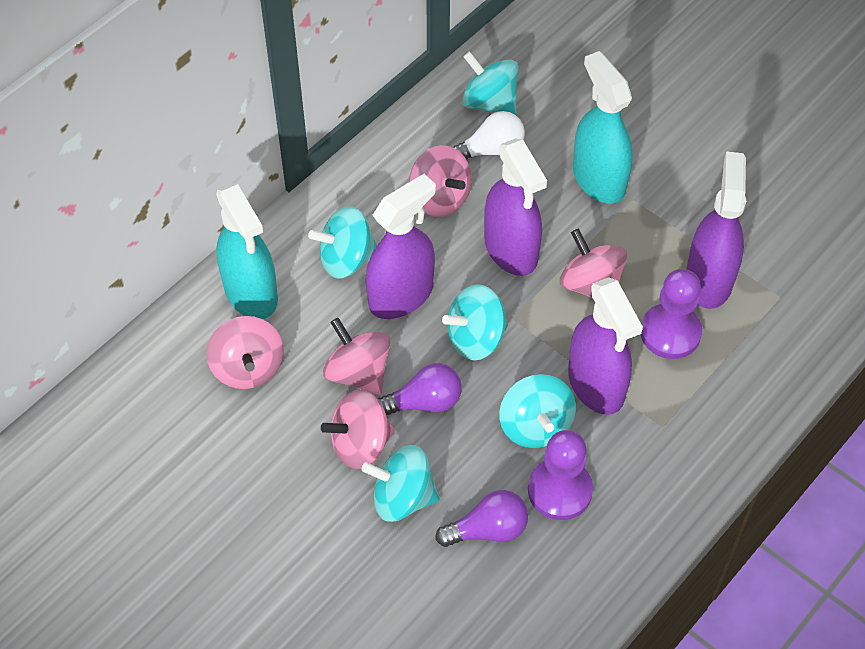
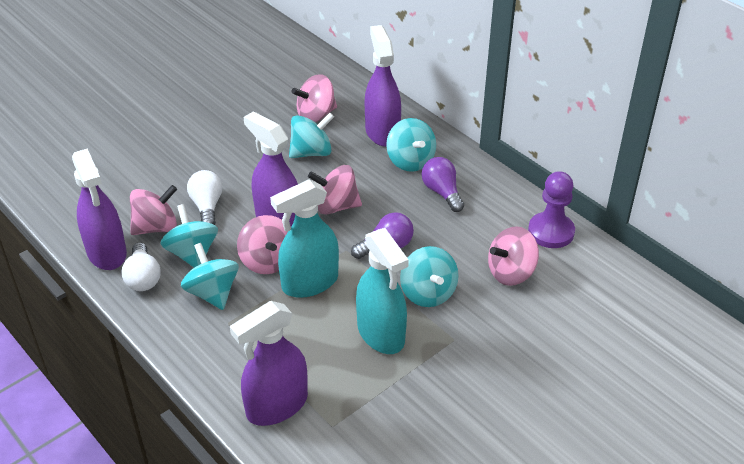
purple pawn: [528,430,593,520] [641,269,702,359] = 2 -> [528,171,575,248] = 1
white light bulb: [453,111,525,160] = 1 -> [122,242,161,291] [187,170,222,225] = 2

